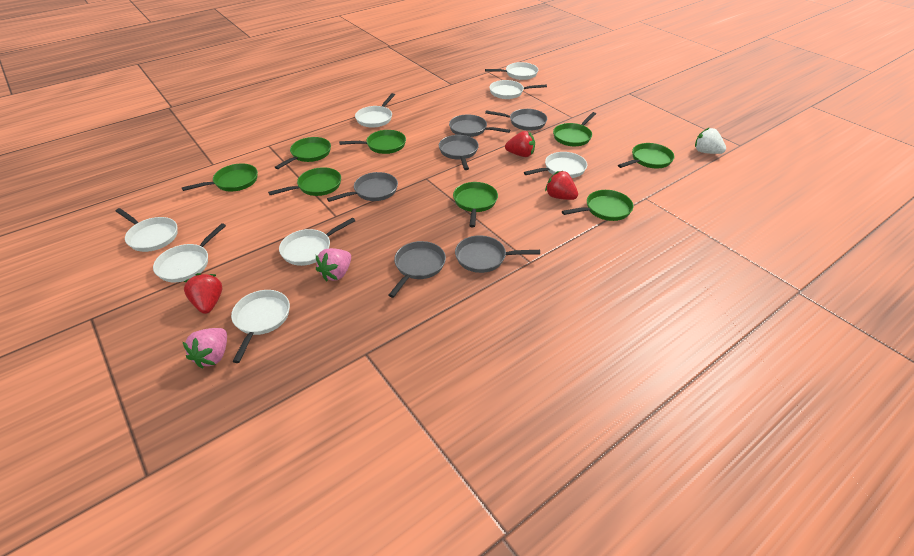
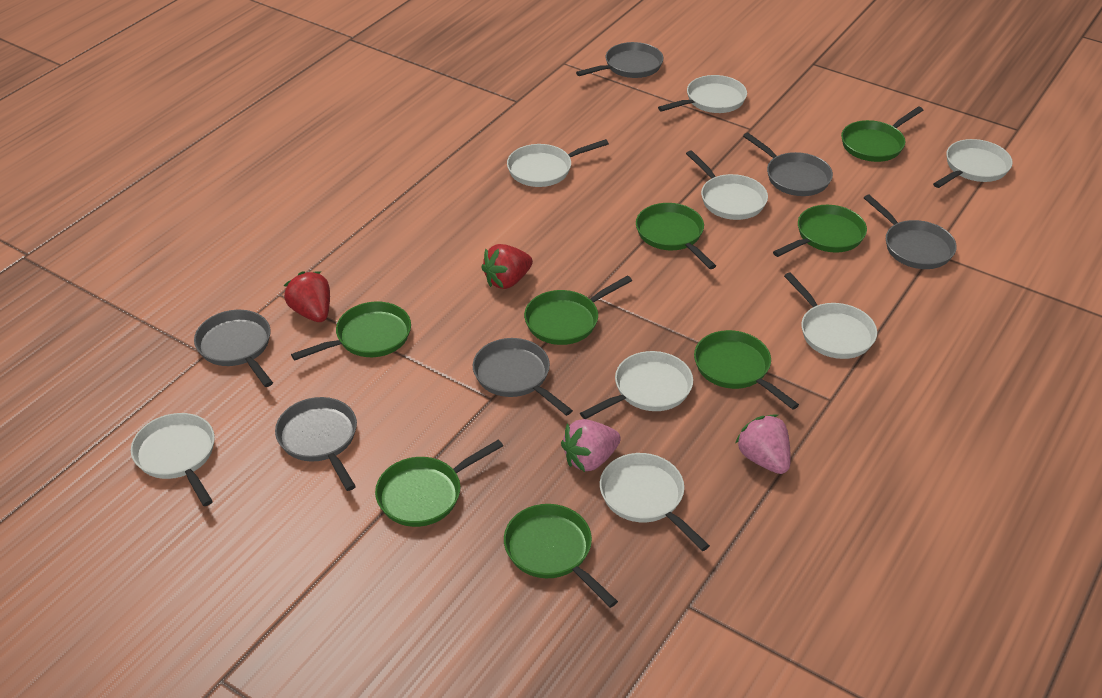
red strawberry: [184,273,223,314] [505,131,535,157] [545,171,578,200] = 3 -> [284,271,330,322] [481,244,533,289] = 2
white strawberry: [695,127,726,154] = 1 -> none = 0

